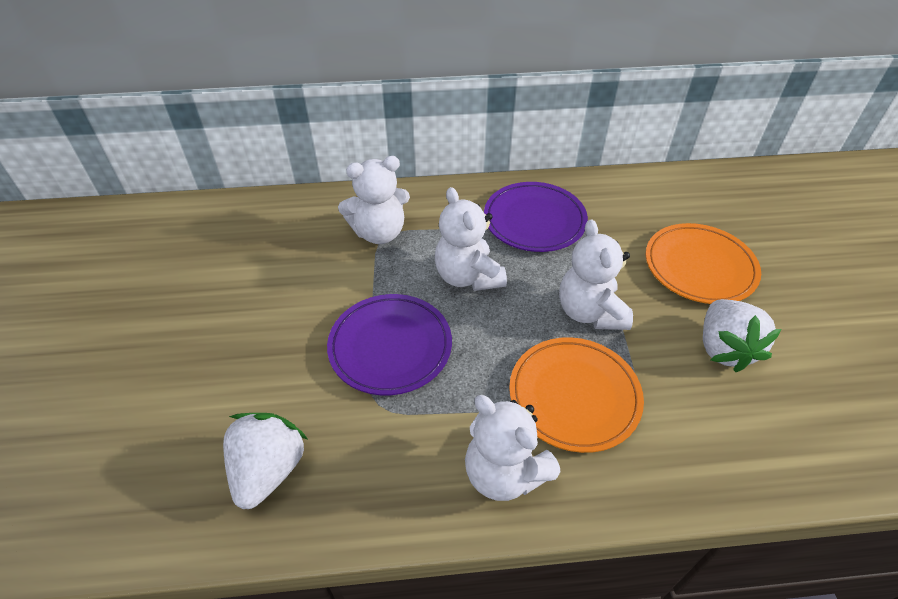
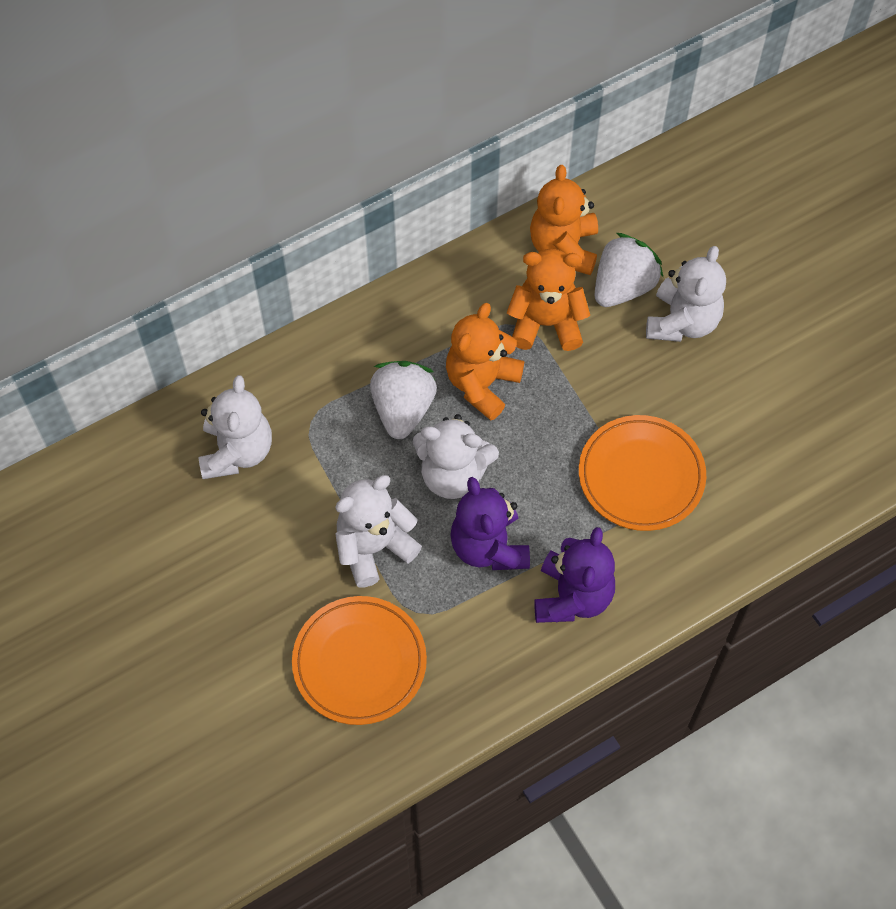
orange teddy bear: none = 0 -> [446,303,524,420] [507,249,590,351] [530,165,598,275] = 3
purple plate: [327,294,452,395] [484,182,588,252] = 2 -> none = 0
purple teddy bear: none = 0 -> [450,477,530,570] [534,527,615,623] = 2

